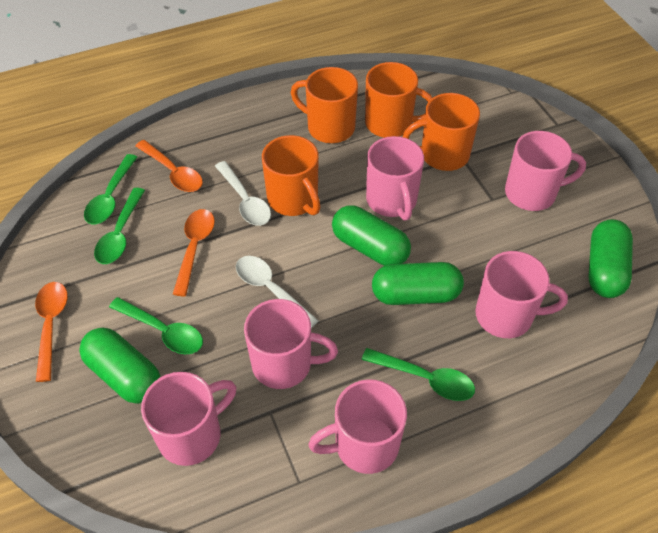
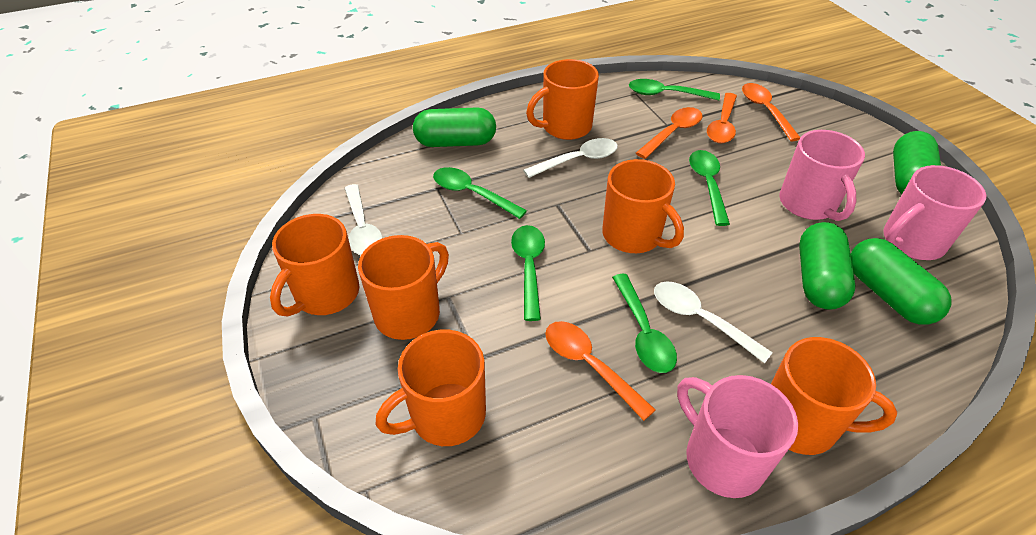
green spoon: [84,154,137,225] [94,188,145,264] [109,297,203,354] [361,348,475,401] = 4 -> [433,167,527,219] [511,225,545,321] [612,274,677,373] [629,79,720,100] [689,150,730,226] = 5
orange mug: [262,135,321,216] [291,67,358,143] [365,62,433,138] [403,93,480,171] = 4 -> [270,214,360,317] [358,235,449,340] [375,330,486,446] [526,59,599,140] [602,159,684,253] [771,337,897,455] = 6
orange spoon: [35,282,68,382] [135,140,203,192] [173,209,215,296] = 3 -> [545,321,656,421] [636,107,702,159] [707,93,737,144] [742,83,800,141] = 4
pink mug: [141,372,236,466] [244,299,338,389] [308,379,407,474] [366,136,424,221] [475,251,568,338] [505,131,586,211] = 6 -> [677,375,798,498] [779,130,865,221] [883,165,986,260] = 3
white spoon: [215,161,271,226] [236,256,319,328] = 2 -> [345,184,382,255] [523,138,618,178] [654,281,773,363] = 3

